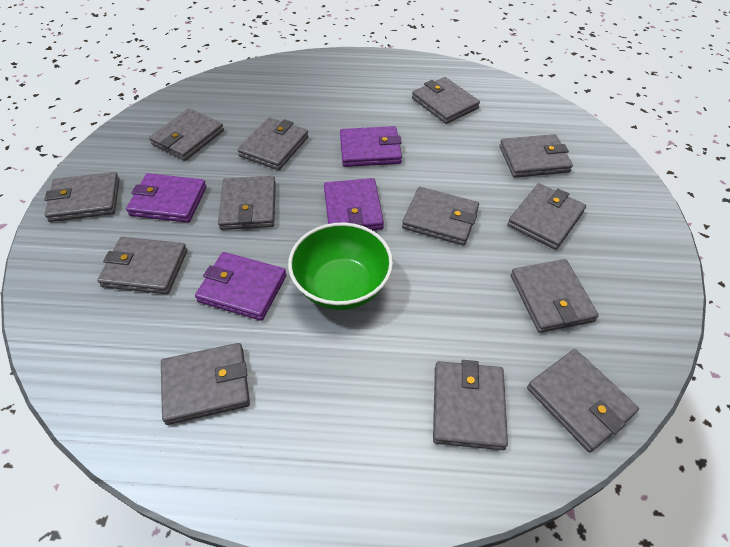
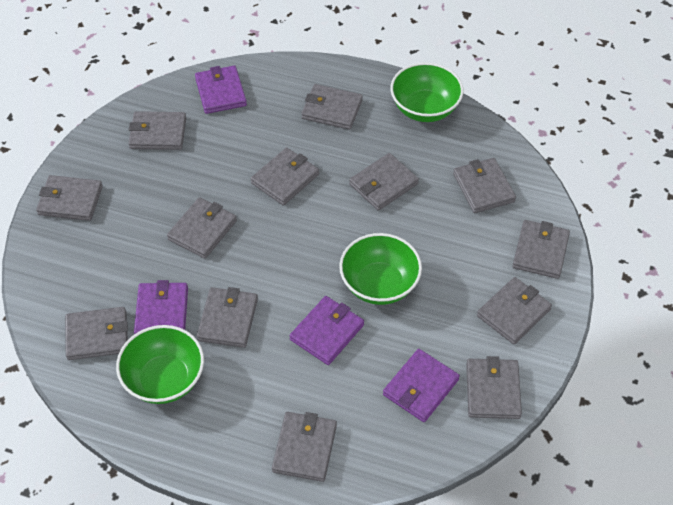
green bowl: [288,223,393,310] = 1 -> [116,325,204,404] [339,233,422,305] [390,62,463,122] = 3

